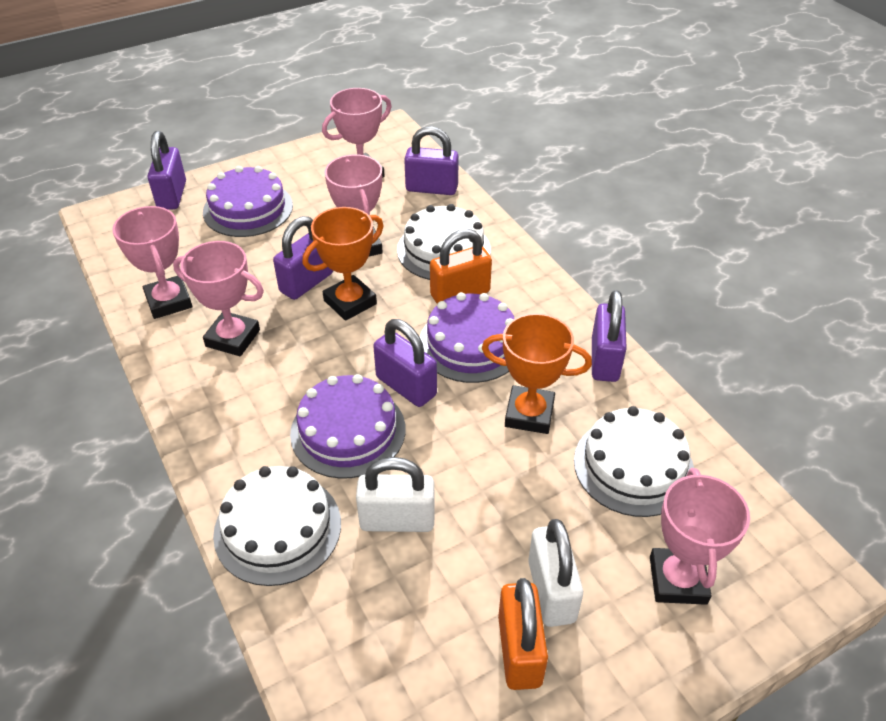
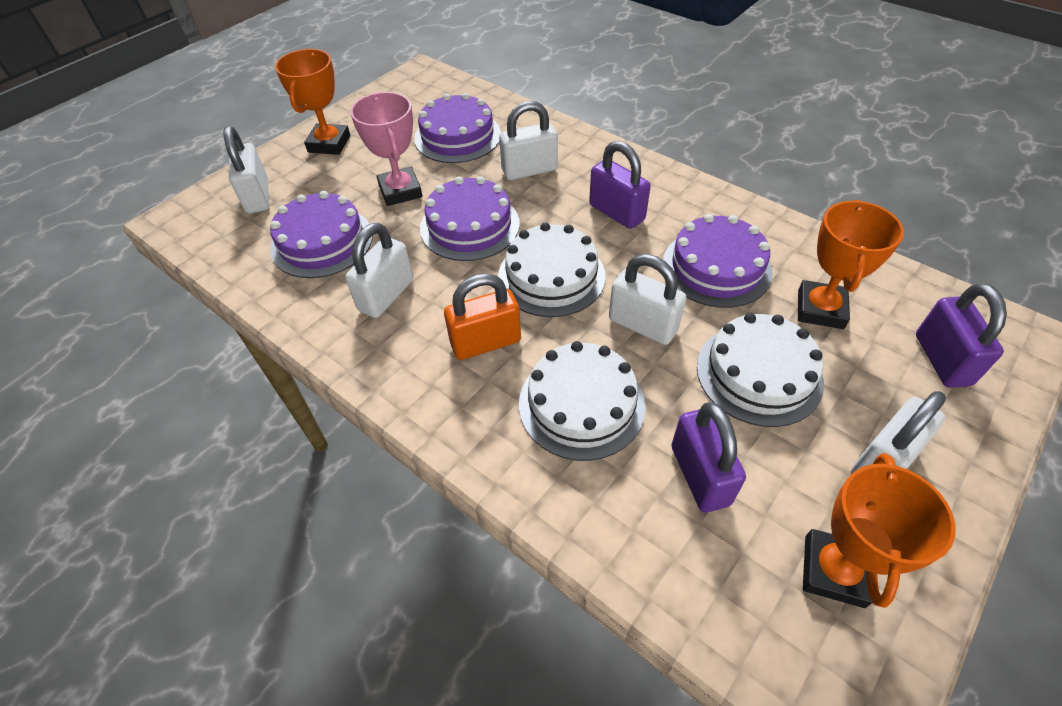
orange padlock: [430,229,492,304] [498,578,548,690] = 2 -> [444,273,521,360] = 1
orange trophy: [302,207,384,321] [482,313,592,434] = 2 -> [275,49,350,155] [798,200,904,329] [803,453,956,608] = 3
pink trophy: [112,206,192,319] [173,241,264,356] [322,88,392,178] [324,154,383,256] [650,468,750,605] = 5 -> [350,92,422,206] = 1
purple cake: [203,166,293,237] [290,374,406,479] [420,292,515,383] = 3 -> [270,191,373,278] [414,93,501,163] [420,176,520,261] [663,214,773,308] = 4
purple padlock: [148,131,186,209] [273,216,333,300] [373,319,437,407] [404,126,459,195] [592,290,627,382] = 5 -> [589,141,651,229] [671,402,746,513] [916,283,1007,388] = 3
white padlock: [356,457,435,532] [528,519,583,627] = 2 -> [223,126,269,213] [345,223,413,318] [499,101,558,180] [609,254,687,345] [851,391,946,474] = 5

